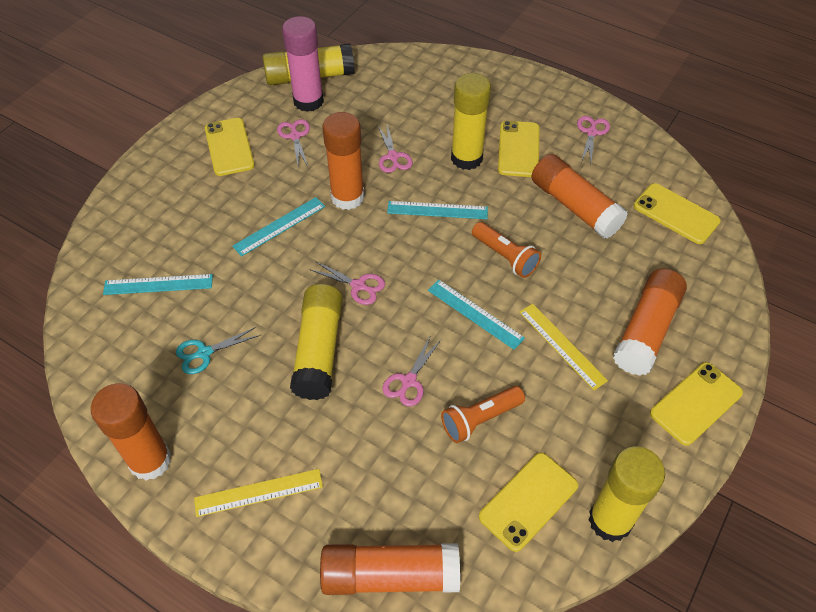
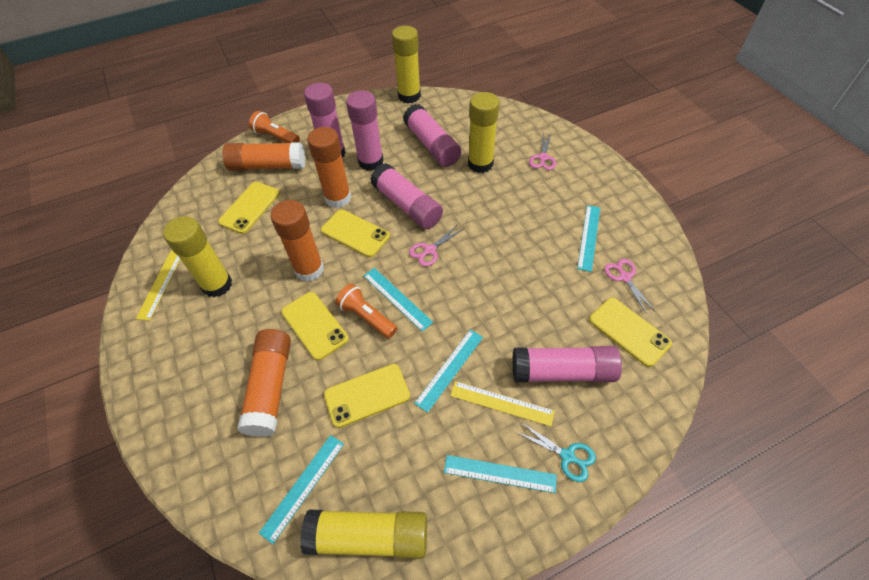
orange glue stick: [91,383,171,481] [320,543,460,595] [322,112,364,210] [531,154,628,239] [613,269,687,376] = 5 -> [222,142,305,171] [238,329,291,437] [270,200,324,282] [307,127,351,208] = 4
pink glue stick: [282,16,324,112] = 1 -> [304,83,346,158] [346,90,384,171] [370,163,443,229] [403,104,461,167] [512,346,622,383] = 5
pink scissors: [277,119,310,166] [309,261,385,305] [378,124,413,173] [382,335,441,406] [577,116,610,163] = 5 -> [409,225,463,266] [529,132,556,170] [604,259,655,314] = 3
turquoise ruler: [103,274,213,295] [232,197,325,256] [387,201,488,219] [428,280,525,350] = 4 -> [259,435,344,544] [364,268,433,331] [414,330,483,413] [444,455,557,493] [577,205,600,272] = 5

